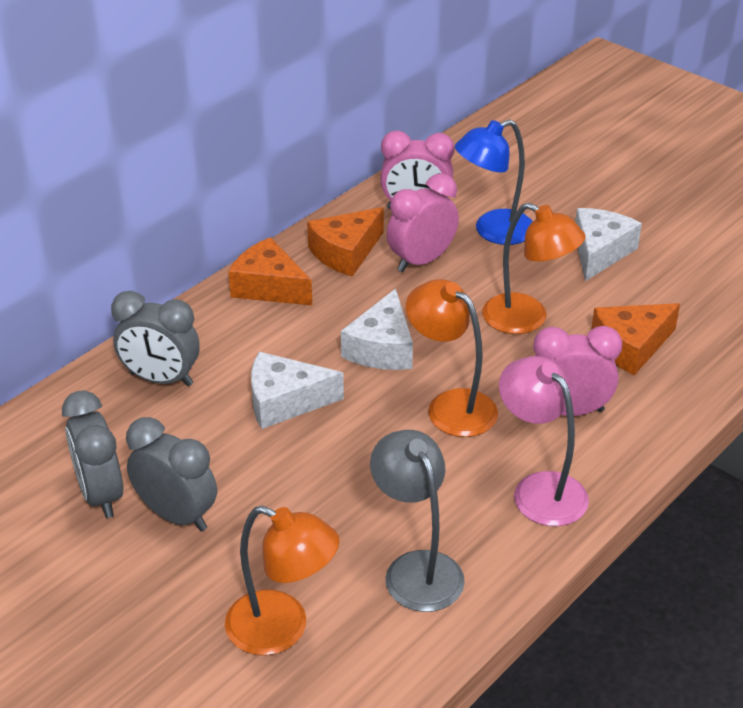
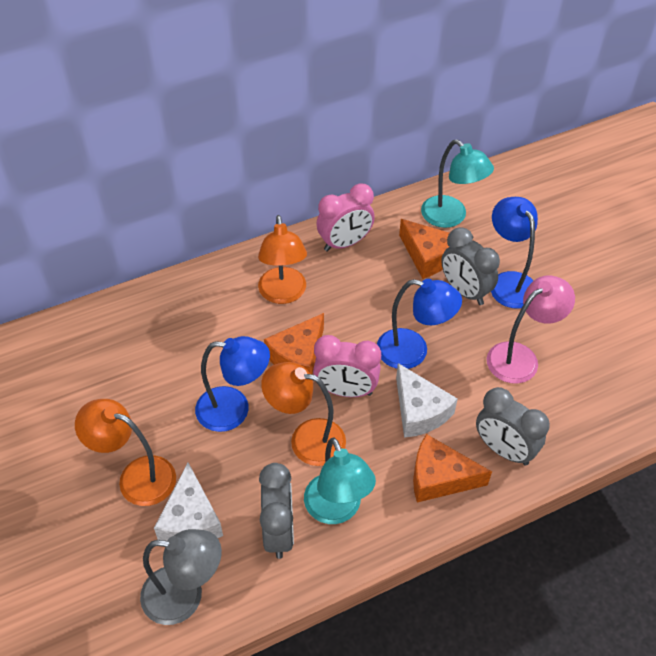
blue lamp: [455,119,533,245] = 1 -> [195,336,270,432] [377,279,462,369] [491,197,538,309] = 3
pink clock: [380,130,455,209] [387,173,459,272] [533,326,622,416] = 3 -> [313,335,381,397] [317,183,375,251] = 2
turquoise lamp: none = 0 -> [304,437,376,524] [421,140,494,228] = 2
white cheese: [251,352,344,429] [341,288,413,370] [575,208,642,281] = 3 -> [154,463,223,541] [396,363,458,438] = 2

